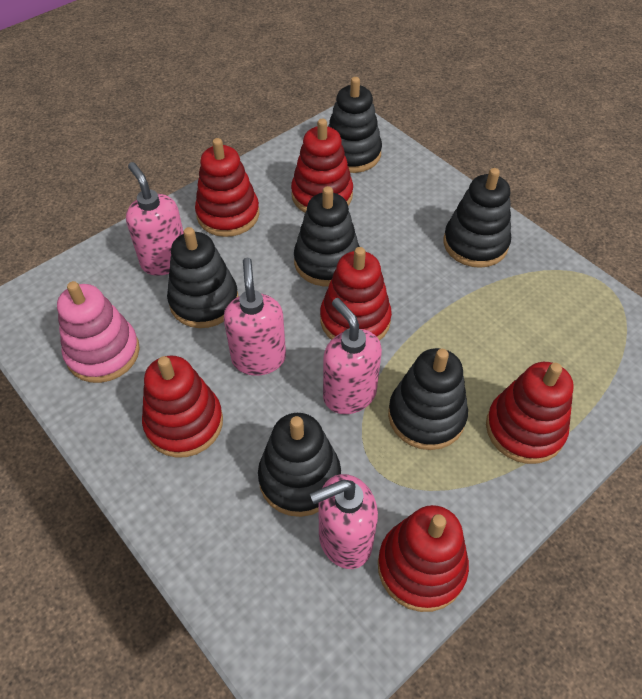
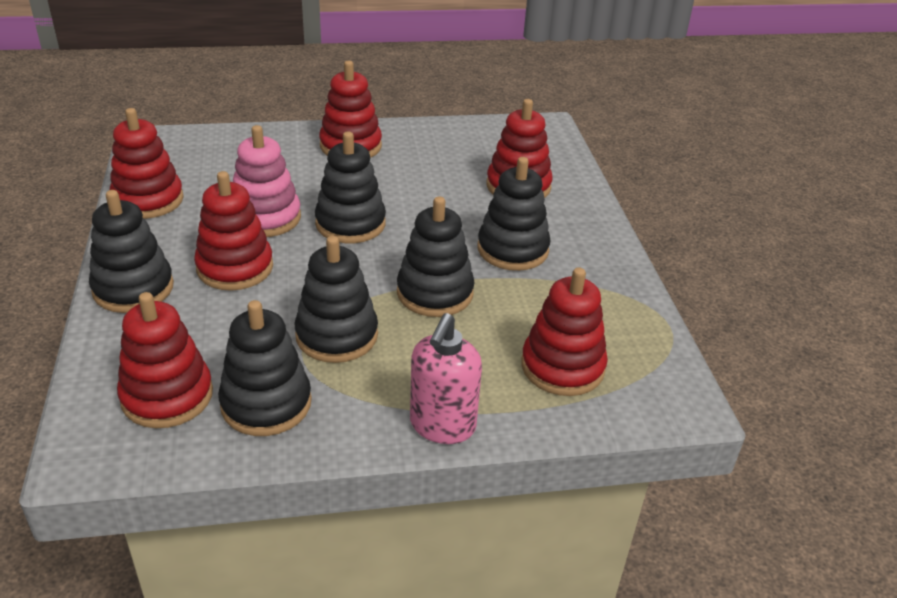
pink soap dispenser: [126,162,184,276] [224,258,286,376] [310,474,378,569] [323,298,382,414] = 4 -> [410,313,482,444] = 1

